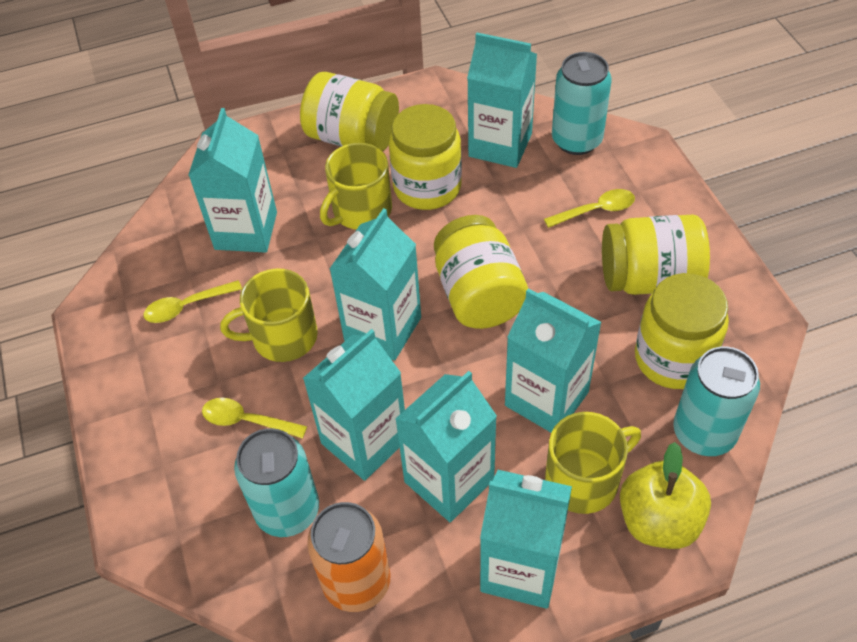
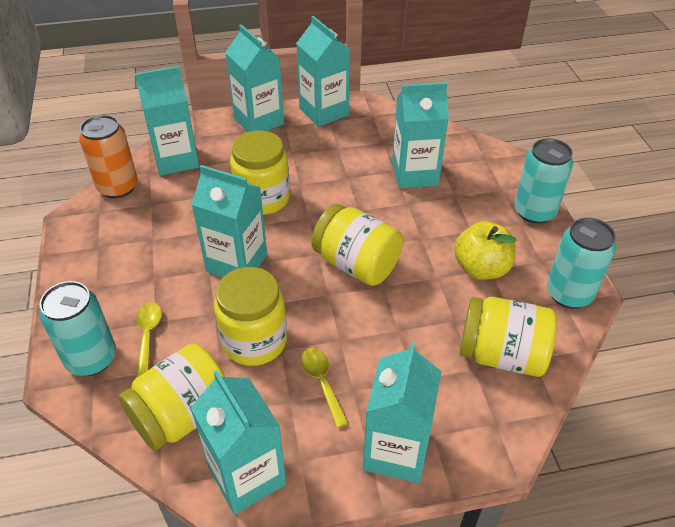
yellow mug: [220,269,318,362] [320,143,392,229] [545,412,641,514] = 3 -> none = 0
yellow spoon: [144,280,242,323] [202,398,307,439] [544,189,635,228] = 3 -> [136,302,162,378] [301,348,348,428] = 2

